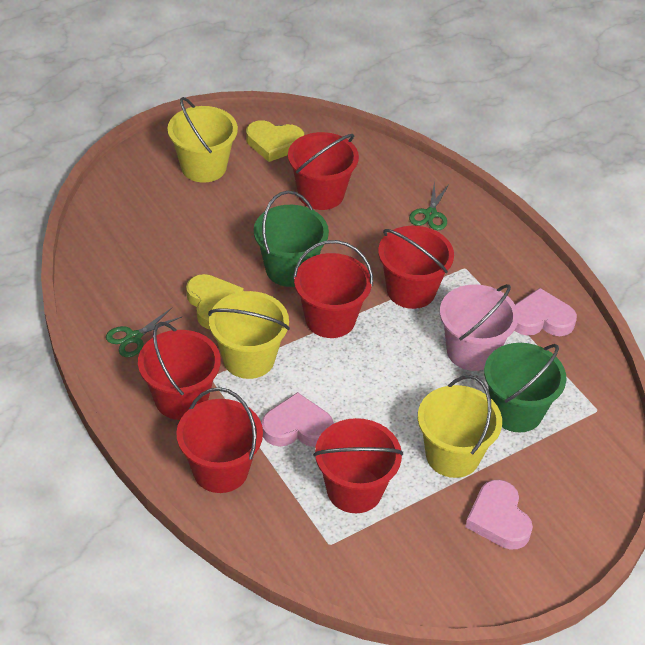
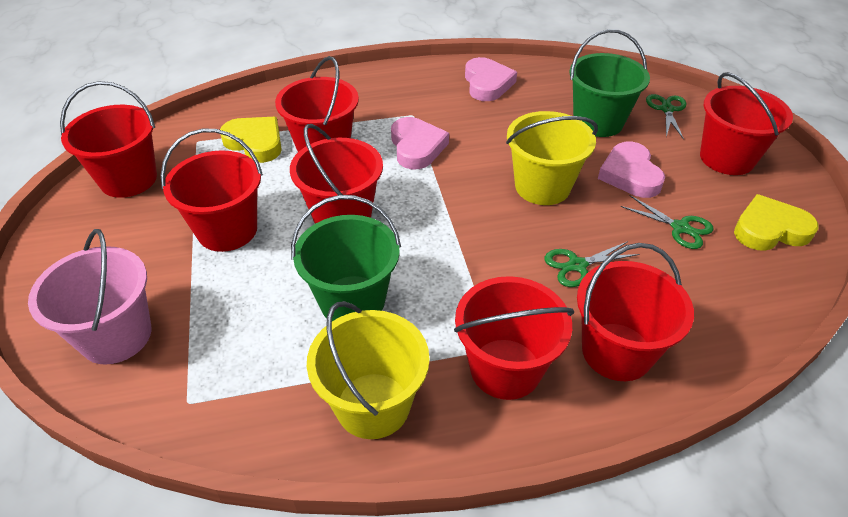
green scissors: [106,308,182,357] [409,182,449,230] = 2 -> [544,241,640,287] [621,195,714,249] [646,94,686,140] = 3
red bucket: [138,322,221,420] [176,387,263,493] [288,132,359,210] [293,240,373,338] [313,418,403,513] [378,226,454,309] = 6 -> [60,81,157,198] [161,129,263,252] [275,56,359,152] [290,124,383,224] [454,276,574,400] [577,243,694,381] [700,72,793,175] = 7
yellow bucket: [168,97,238,183] [208,291,290,379] [418,375,502,478] = 3 -> [307,301,430,439] [506,111,598,205] = 2

